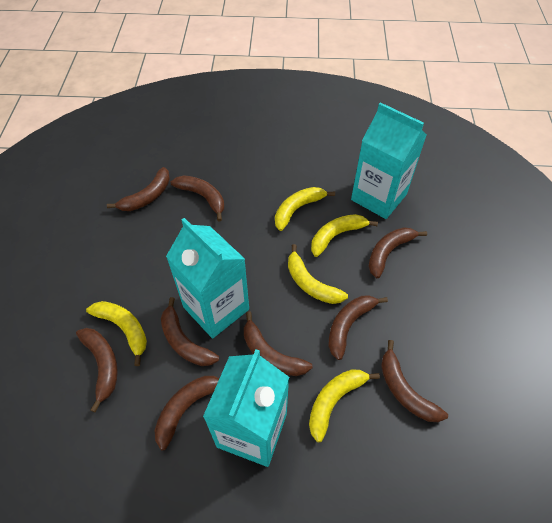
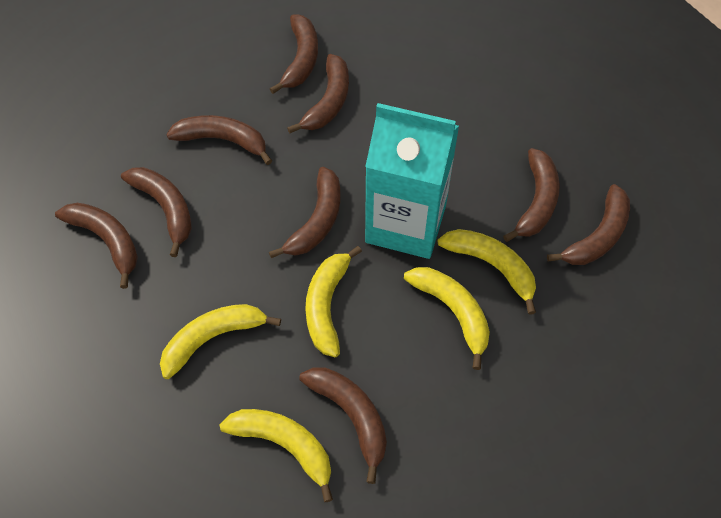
turquoise carton: [166,218,249,338] [203,349,289,467] [351,102,427,219] = 3 -> [365,103,459,259] = 1

